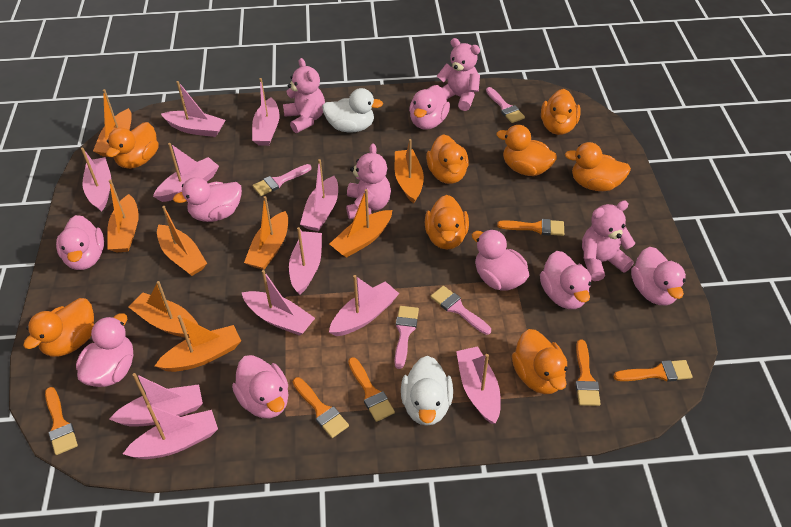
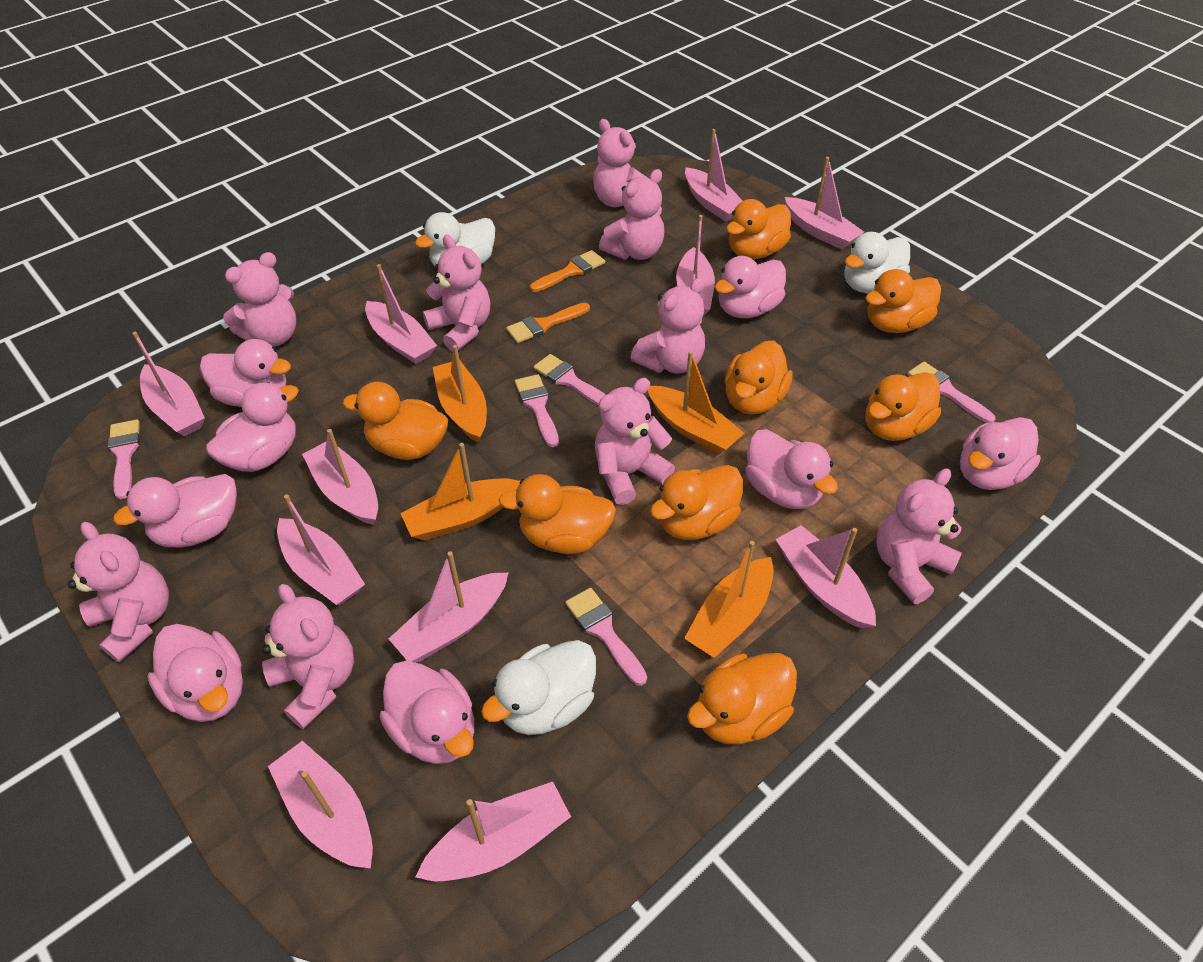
orange boat: [93,89,132,158] [107,179,139,252] [129,281,198,338] [155,315,241,372] [157,206,207,276] [244,196,288,270] [330,189,392,258] [395,139,424,203] = 8 -> [400,443,520,540] [433,345,487,443] [648,351,744,454] [684,541,774,658] = 4
orange brush: [45,387,78,455] [293,377,349,438] [348,357,395,422] [497,219,564,236] [575,340,601,406] [613,360,693,382] = 6 -> [506,303,590,343] [530,250,605,292] = 2
pink brush: [252,164,312,196] [395,306,419,369] [430,286,491,335] [486,87,525,123] = 4 -> [108,419,140,499] [515,374,559,447] [534,354,606,405] [565,588,647,686] [908,362,996,423] = 5
pink teddy bear: [283,58,325,133] [346,143,391,219] [437,38,480,111] [582,200,635,281] = 4 -> [68,522,169,662] [223,252,296,347] [262,584,354,730] [423,235,490,351] [593,119,648,207] [595,378,675,505] [599,169,664,260] [630,278,705,374] [876,468,962,604] = 9
white duck: [322,88,383,132] [401,356,453,426] = 2 -> [415,212,495,267] [481,640,596,735] [844,232,910,293] = 3

